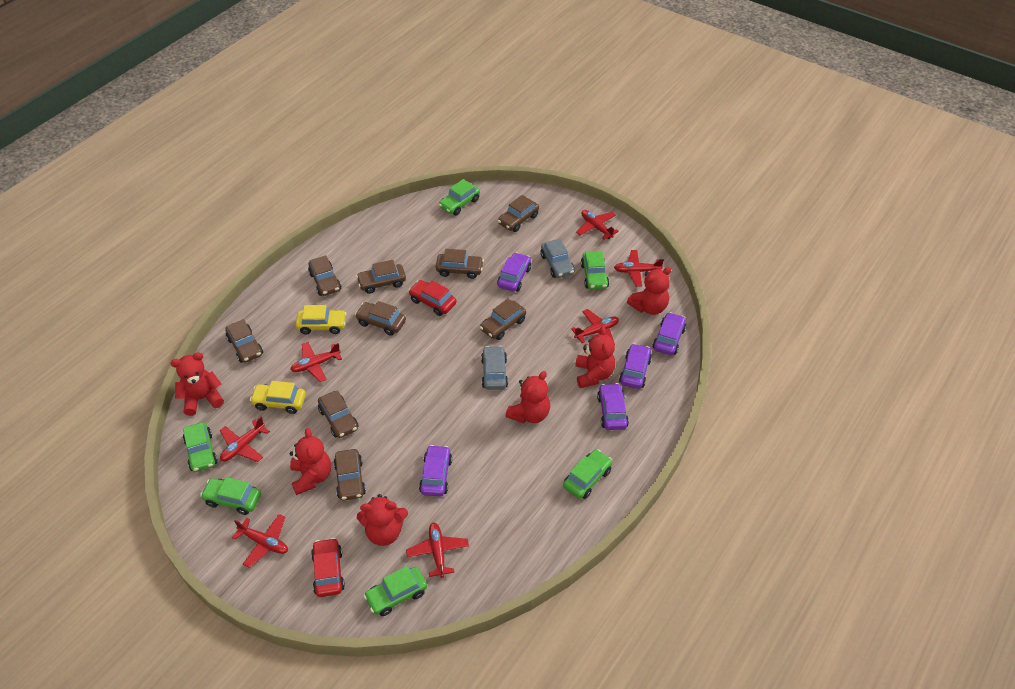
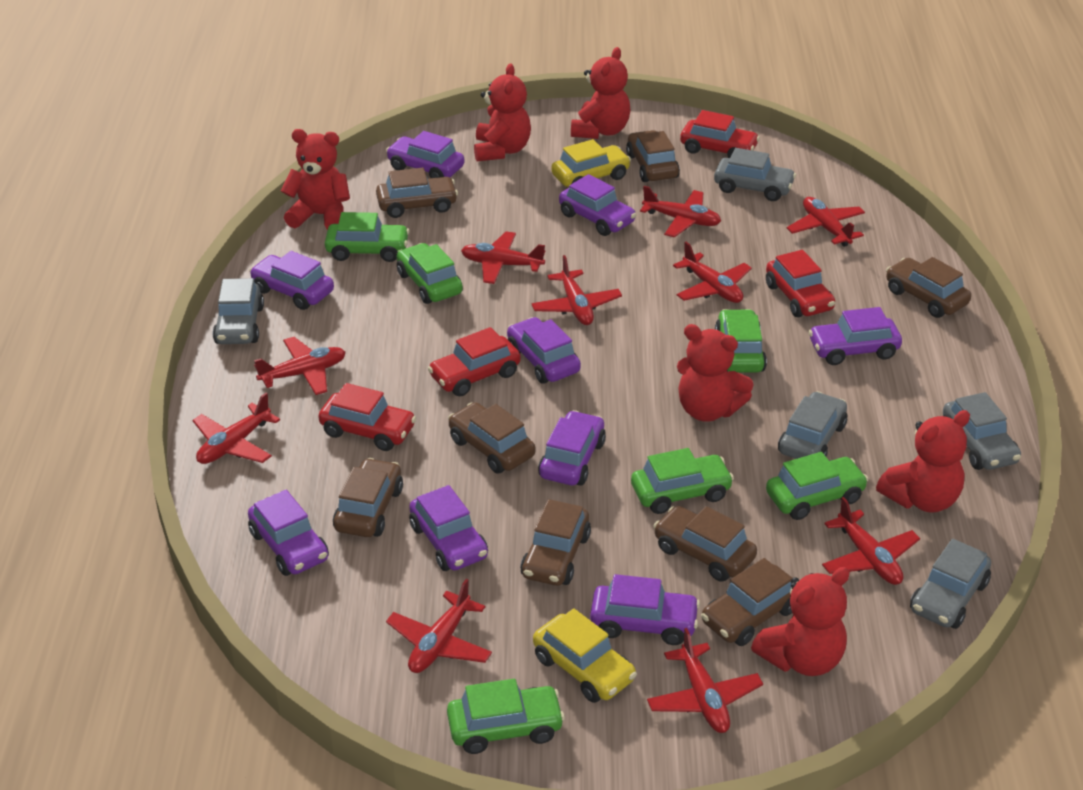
brown car: [225,319,263,363] [308,255,341,296] [318,390,359,438] [334,449,366,501] [355,301,406,336] [356,260,406,294] [436,249,484,279] [480,298,526,340] [498,195,539,232] = 9 -> [333,458,403,537] [376,168,458,218] [448,402,535,473] [520,499,591,586] [626,130,680,182] [654,506,757,582] [701,558,792,646] [886,257,971,318] = 8
grey car: [481,346,508,390] [540,239,575,278] = 2 -> [213,278,264,344] [714,148,796,201] [778,391,847,459] [910,539,991,629] [943,392,1021,470] = 5
purple car: [419,445,452,497] [497,252,531,292] [597,383,629,430] [619,343,652,389] [653,312,687,355] = 5 -> [248,490,329,576] [249,251,334,310] [386,131,464,178] [409,485,488,571] [507,317,581,384] [538,410,606,486] [559,174,636,236] [590,574,700,645] [808,307,902,365] = 9
red car: [311,538,345,597] [408,280,456,316] = 2 -> [318,383,416,451] [428,327,521,396] [680,110,760,158] [766,250,835,317] = 4
red plane: [220,417,270,462] [232,514,288,568] [290,342,342,382] [406,522,469,578] [571,309,619,344] [576,210,619,240] [614,250,664,287] = 7 -> [192,393,280,464] [254,337,346,395] [386,579,492,673] [461,231,545,284] [531,255,622,325] [640,186,721,237] [647,628,763,733] [673,242,752,303] [787,197,865,247] [822,497,920,585] = 10

